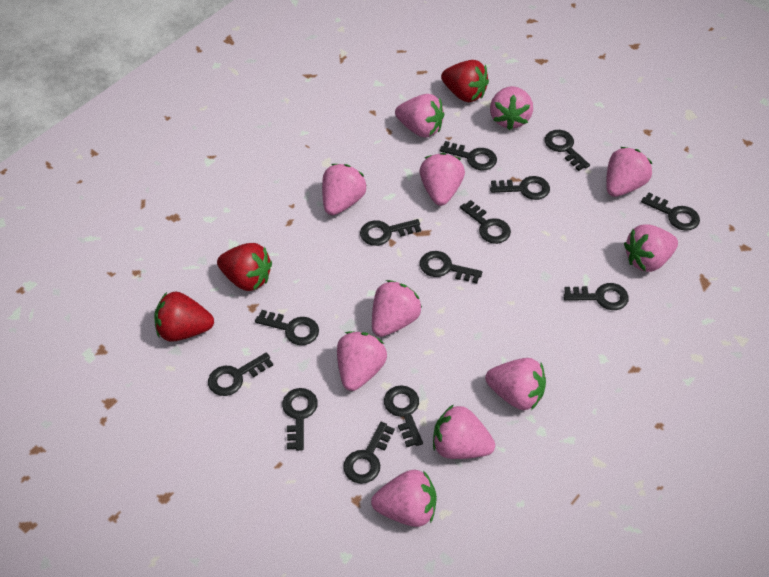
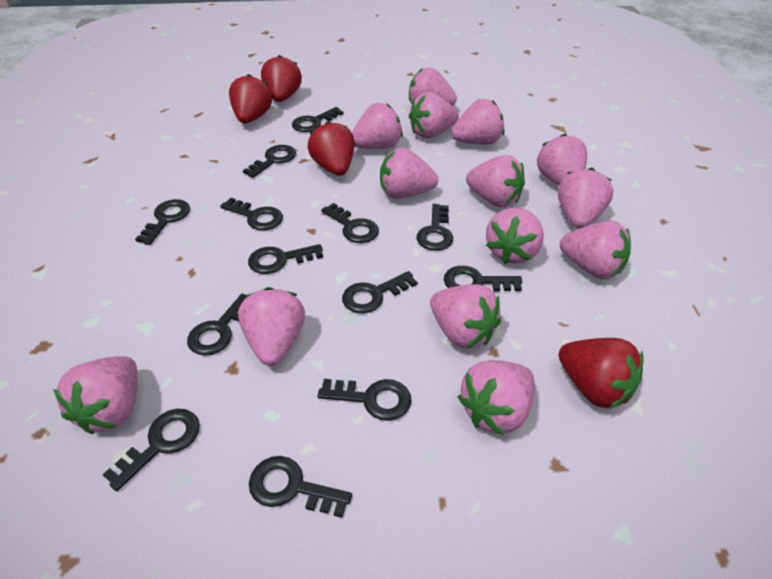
pink strawberry: [322,164,367,215] [337,331,387,391] [371,470,437,527] [372,280,422,337] [395,94,444,138] [420,153,465,206] [433,404,495,459] [485,358,546,410] [490,86,533,130] [606,147,652,197] [624,224,678,272] = 11 -> [53,356,137,434] [238,287,305,366] [352,103,403,149] [380,147,438,199] [409,67,457,106] [409,92,459,138] [430,284,501,349] [452,99,504,144] [458,360,534,435] [466,155,525,207] [486,208,544,264] [537,133,587,186] [558,168,614,228] [560,221,631,279] = 14
red strawberry: [154,291,214,342] [217,243,272,291] [441,60,489,102] = 3 -> [229,74,272,124] [261,55,302,102] [307,121,355,176] [559,338,644,409] = 4

